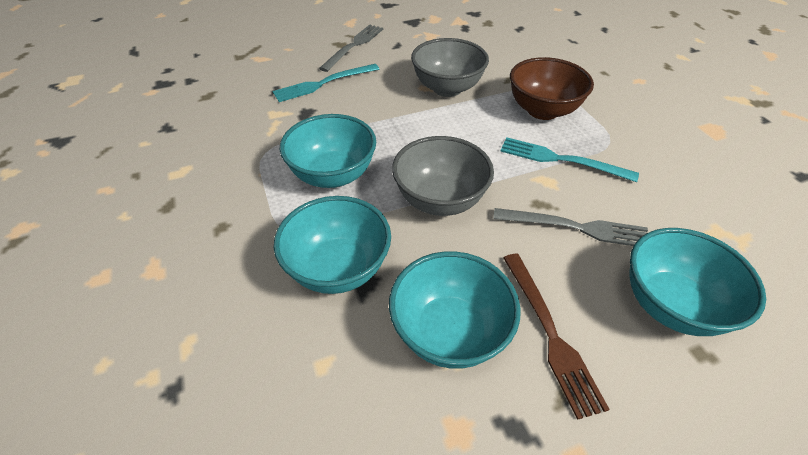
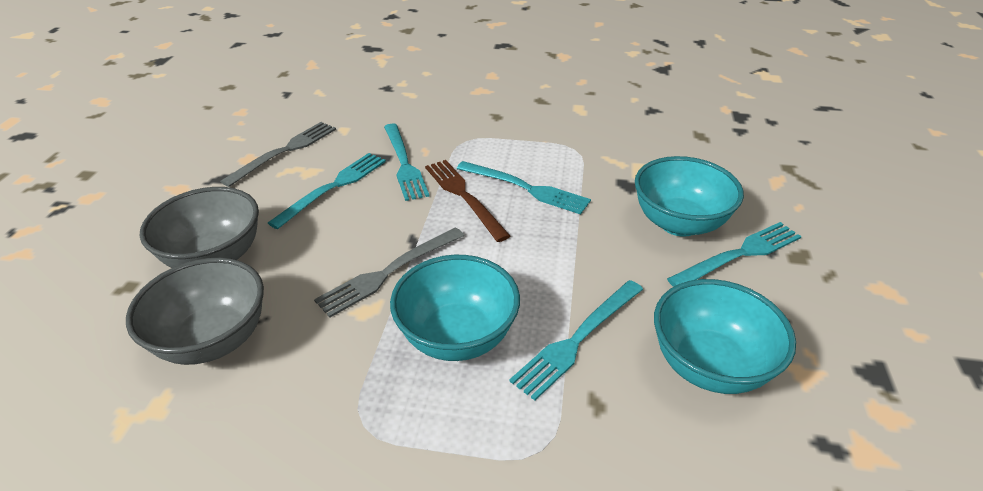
brown bowl: [510,57,594,120] = 1 -> none = 0
turquoise bowl: [274,196,391,294] [280,114,376,188] [389,251,521,369] [629,228,766,336] = 4 -> [390,255,520,361] [635,156,744,237] [654,279,796,394] = 3
turquoise fork: [272,64,379,102] [500,137,639,182] = 2 -> [268,153,386,229] [384,124,429,201] [457,161,591,214] [509,280,643,401] [667,222,802,287] = 5

